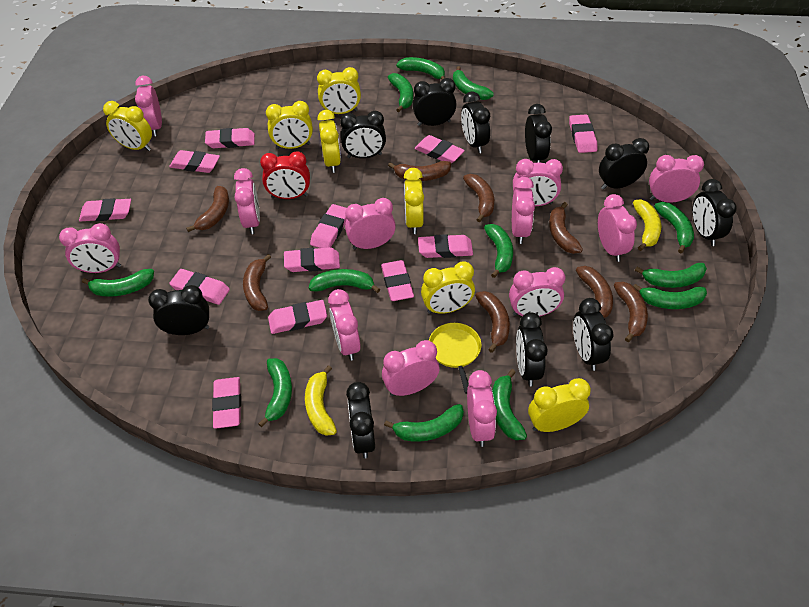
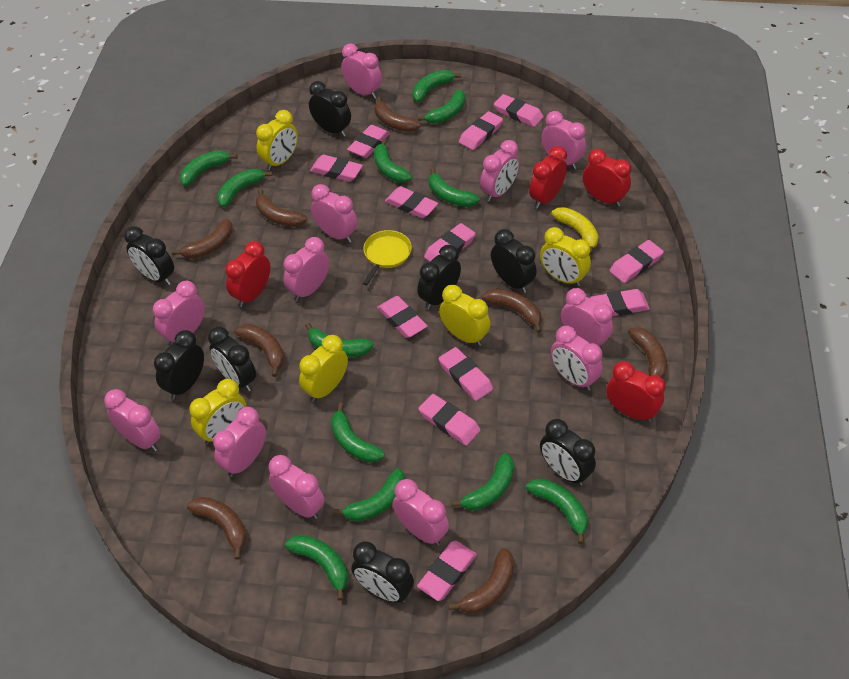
black clock: [148,285,209,335] [340,111,386,158] [346,382,375,458] [412,78,457,126] [461,92,490,153] [516,312,548,387] [525,104,552,163] [573,298,613,371] [599,138,649,190] [692,179,737,246] = 10 -> [125,226,174,285] [154,330,204,400] [208,327,256,392] [309,81,351,137] [351,541,414,603] [417,245,461,310] [491,229,536,293] [540,419,596,486] = 8
red clock: [260,151,310,199] = 1 -> [225,241,271,307] [529,146,567,209] [583,149,631,207] [606,361,666,422] = 4
yellow banana: [305,365,337,436] [633,199,661,251] = 2 -> [551,207,599,255] = 1
yellow clock: [103,101,152,151] [266,101,313,149] [317,67,361,114] [317,110,341,173] [404,168,424,234] [421,261,475,314] [528,378,591,432] = 7 -> [189,379,246,444] [256,110,298,171] [299,335,348,402] [439,285,490,346] [540,227,591,286] = 5

